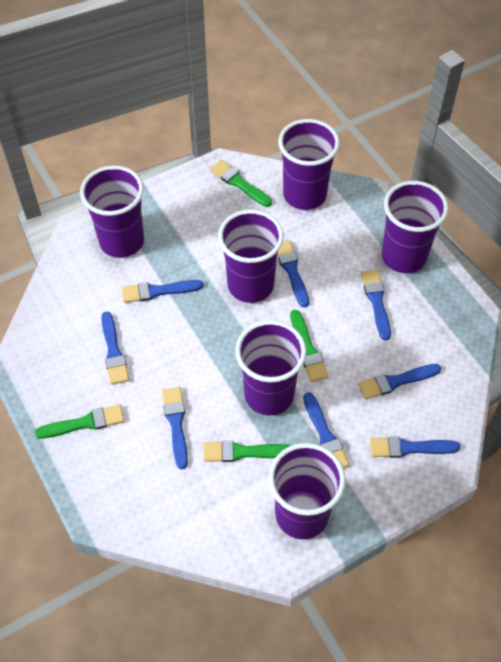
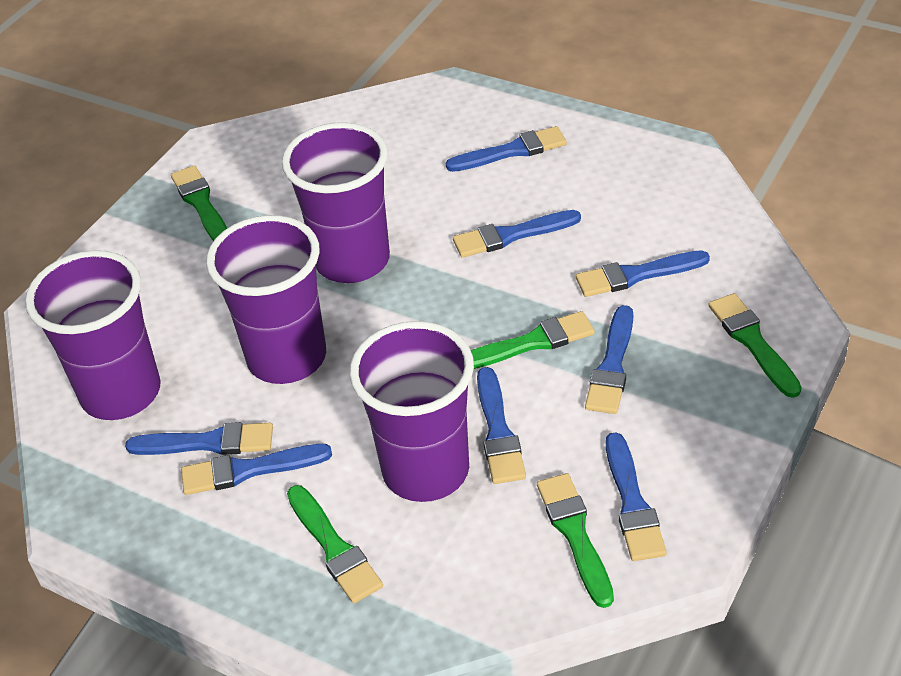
green brush: [35,404,124,438] [204,441,290,462] [210,160,272,207] [290,310,329,382] = 4 -> [171,165,227,241] [287,485,383,603] [471,311,595,369] [537,473,614,608] [708,293,802,398] = 5
purple cup: [80,165,144,258] [218,210,284,303] [235,320,307,415] [268,443,346,539] [278,119,340,210] [381,181,448,273] = 6 -> [25,250,161,420] [206,215,326,384] [282,122,390,283] [349,321,474,502] = 4

